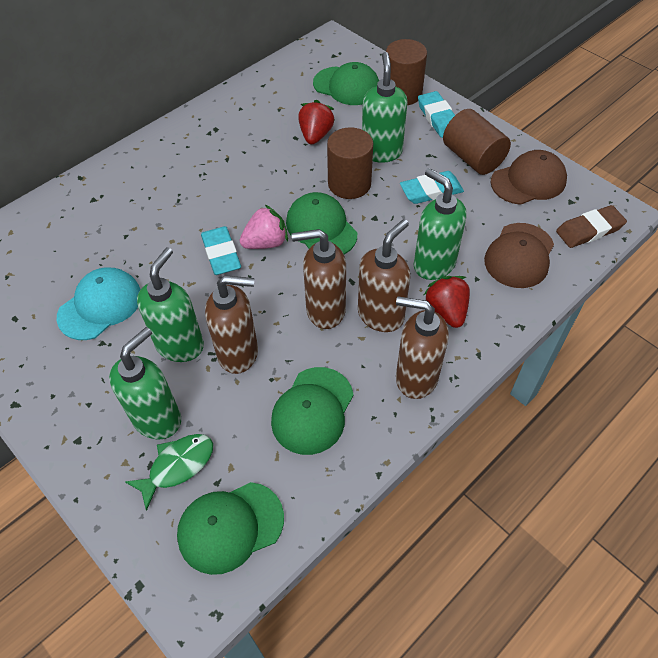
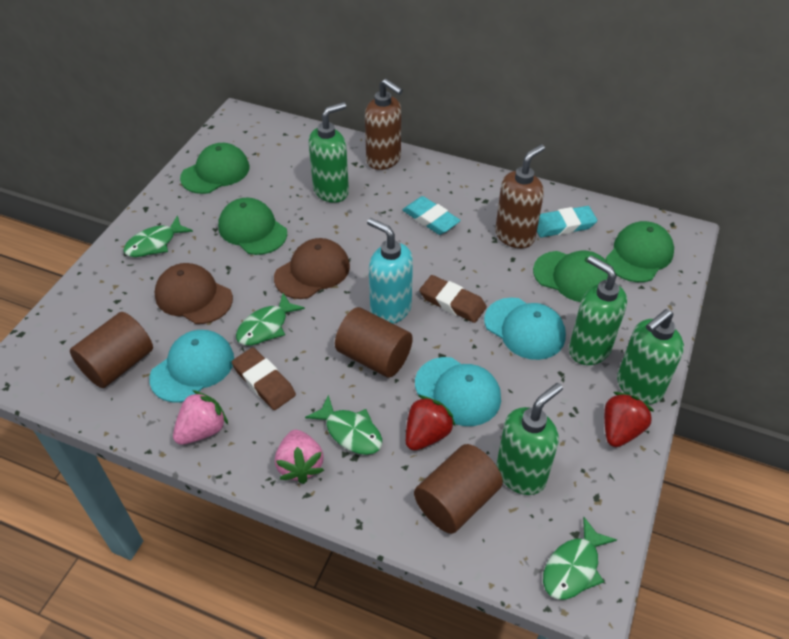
brown eraser: [556,205,627,248] = 1 -> [232,347,296,410] [419,275,487,323] = 2
brown soap dispenser: [205,275,258,374] [291,229,346,329] [358,219,410,332] [396,296,449,399] = 4 -> [365,79,403,170] [495,144,545,248] = 2
green fish: [125,434,213,511] = 1 -> [123,215,193,257] [236,293,305,345] [305,395,382,455] [543,517,617,600] = 4
pink strawberry: [239,205,288,249] = 1 -> [173,390,228,445] [275,430,324,484] = 2
turquoise cap: [57,268,141,340] = 1 -> [149,330,234,403] [415,357,501,426] [484,298,566,360] = 3
turquoise eraser: [201,226,241,275] [400,171,464,204] [418,91,455,138] = 3 -> [402,196,461,235] [537,206,597,237] = 2
turquoise soap dispenser: none = 0 -> [367,218,413,324] = 1

